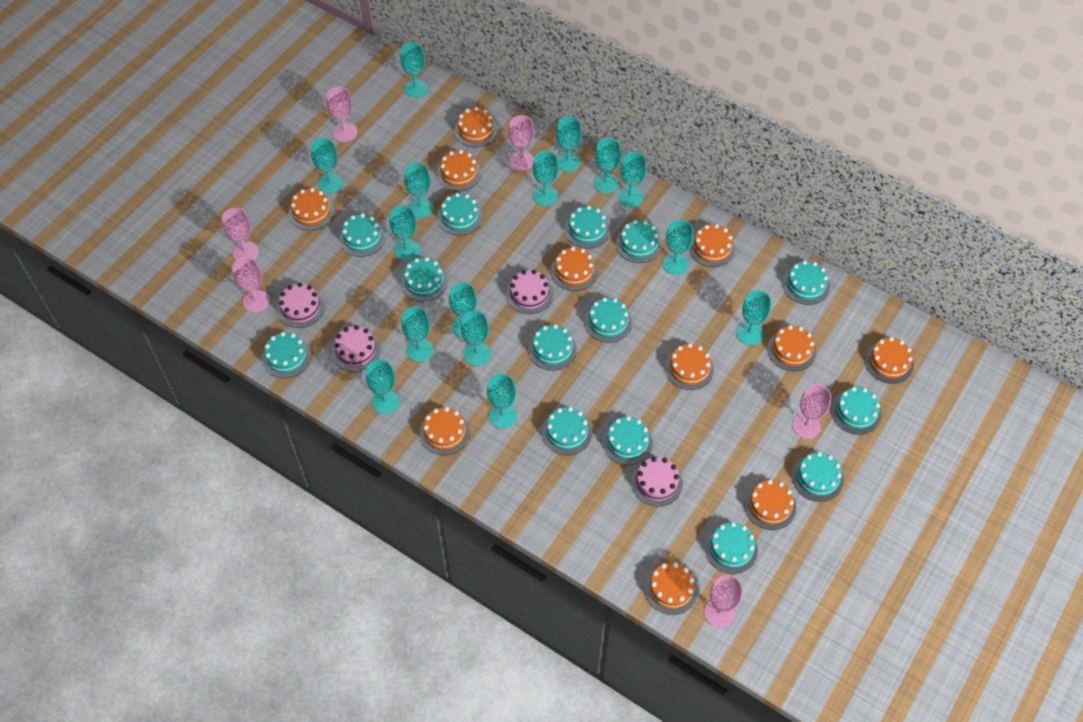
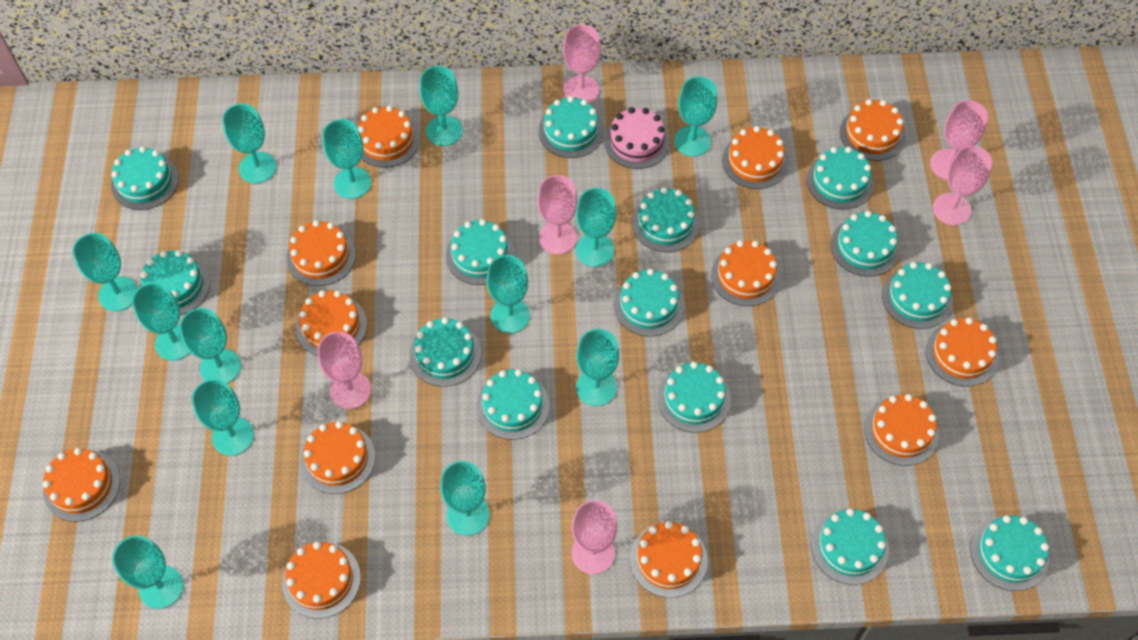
orange cake: [289,188,334,230] [419,407,470,455] [437,150,481,191] [454,107,498,147] [551,247,597,291] [644,562,698,615] [665,343,714,390] [689,224,735,267] [744,479,796,530] [767,325,816,371] [864,337,914,384] = 11 -> [43,448,120,522] [282,541,361,619] [286,220,356,286] [296,290,367,356] [300,421,376,494] [358,105,420,168] [630,521,708,598] [711,240,781,306] [722,126,789,189] [840,99,906,161] [864,394,939,466] [926,317,998,386] = 12
pink cake: [277,283,325,328] [332,325,381,372] [506,270,553,314] [631,457,683,507] = 4 -> [604,107,670,169] = 1
turquoise goblet: [311,138,343,194] [366,359,400,414] [389,205,420,261] [400,43,428,98] [402,307,433,362] [404,163,434,218] [449,282,477,337] [461,311,491,366] [487,374,517,429] [533,151,559,206] [556,116,582,172] [594,138,621,193] [618,152,647,208] [662,219,693,275] [736,290,771,345] = 15 -> [72,233,138,311] [112,535,184,609] [132,282,190,361] [179,308,241,384] [192,379,254,456] [222,104,276,183] [322,119,371,199] [419,66,463,146] [440,461,489,536] [486,255,530,334] [576,188,616,267] [576,329,619,406] [674,77,717,157] = 13

